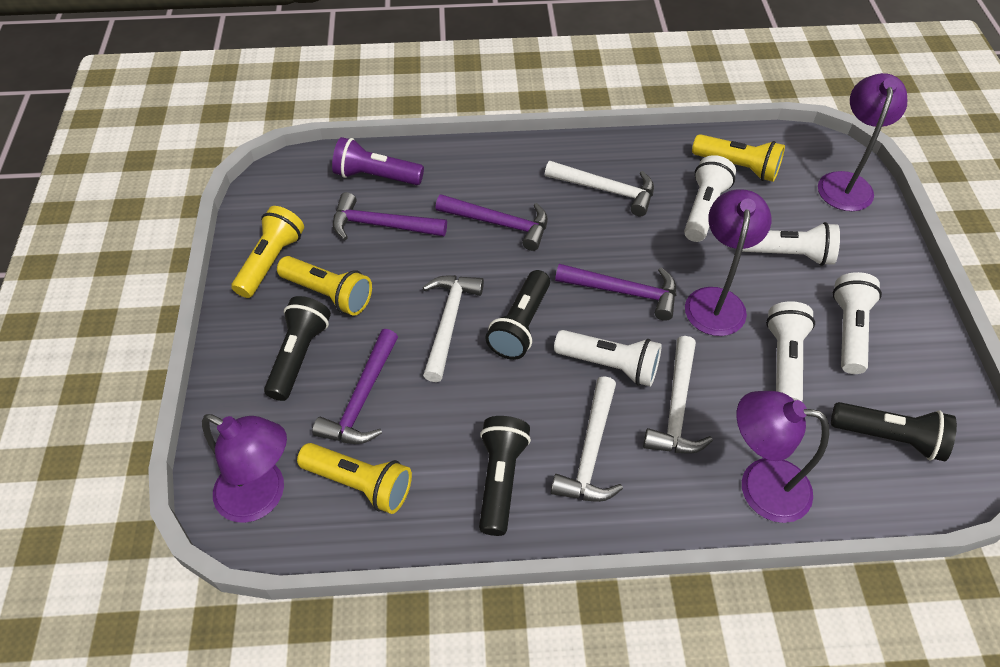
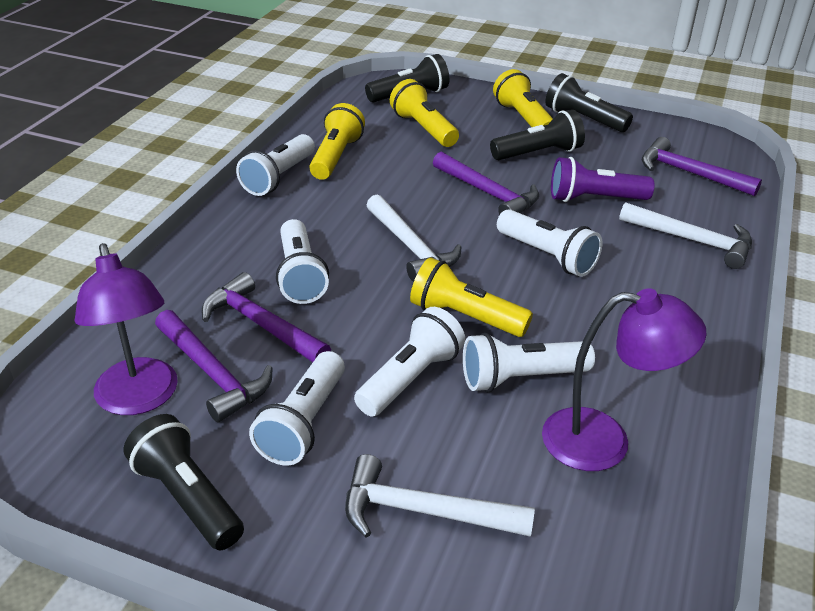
purple lamp: [202,414,287,523] [685,189,771,336] [737,391,829,523] [818,73,907,211] = 4 -> [75,243,178,415] [542,288,707,471] = 2
white flashlight: [554,330,662,387] [684,155,736,242] [742,222,840,266] [766,301,815,402] [833,272,882,374] = 5 -> [236,134,315,196] [249,351,345,465] [276,219,329,304] [354,307,465,417] [463,333,595,392] [497,209,602,277] = 6
white hammer: [423,275,484,382] [545,161,654,216] [551,376,623,502] [643,336,713,454] = 4 -> [345,454,535,538] [367,194,461,282] [619,202,752,269] = 3

